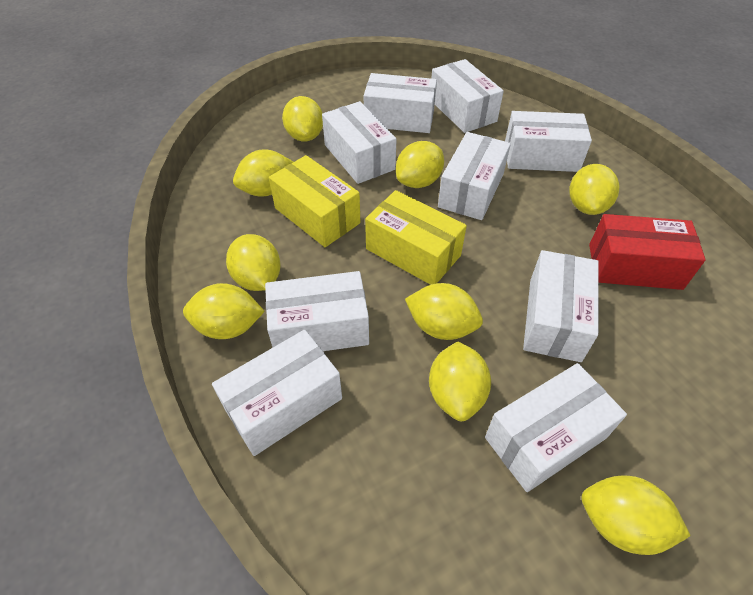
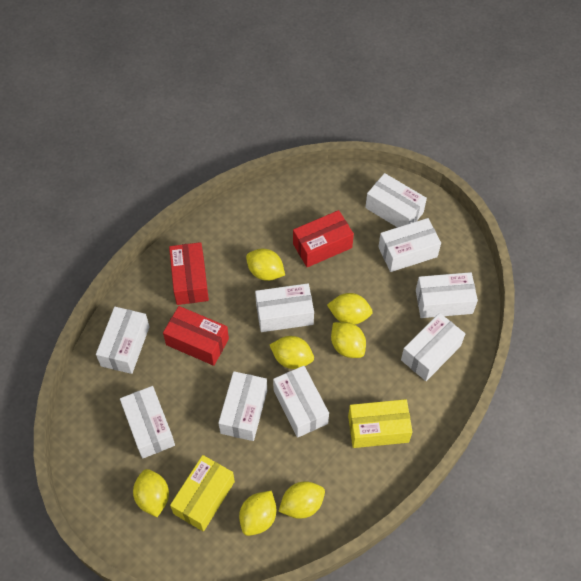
red box: [589,214,706,290] = 1 -> [163,306,229,366] [169,242,209,305] [293,210,354,267] = 3
yellow lemon: [183,283,265,339] [226,234,281,291] [233,149,293,196] [282,96,323,141] [396,141,444,188] [405,283,483,340] [429,341,491,421] [569,164,619,215] [582,476,691,555] = 9 -> [133,469,169,517] [239,491,276,536] [246,249,285,281] [270,336,314,369] [278,481,325,519] [327,293,373,324] [331,322,366,358] = 7

